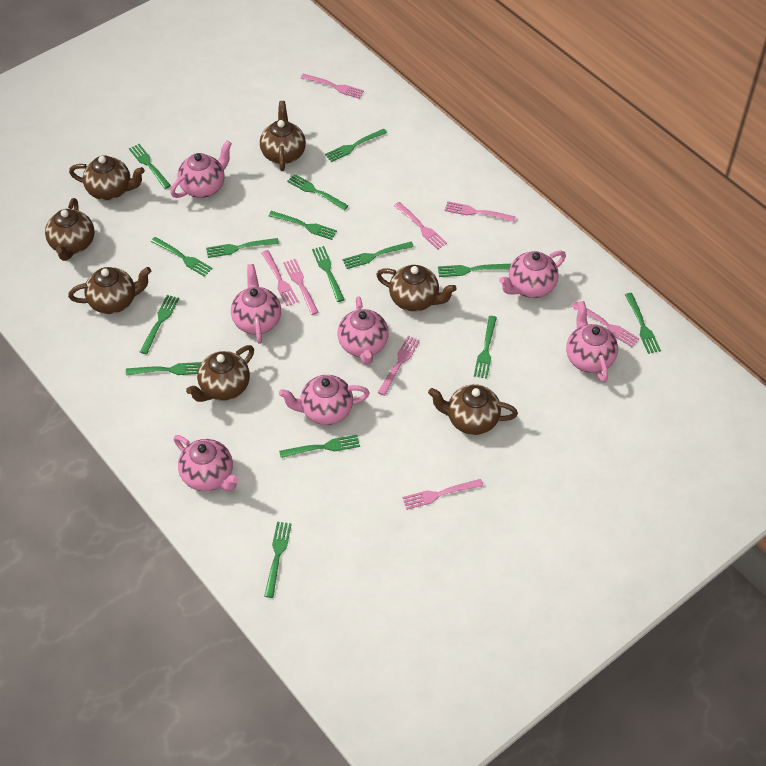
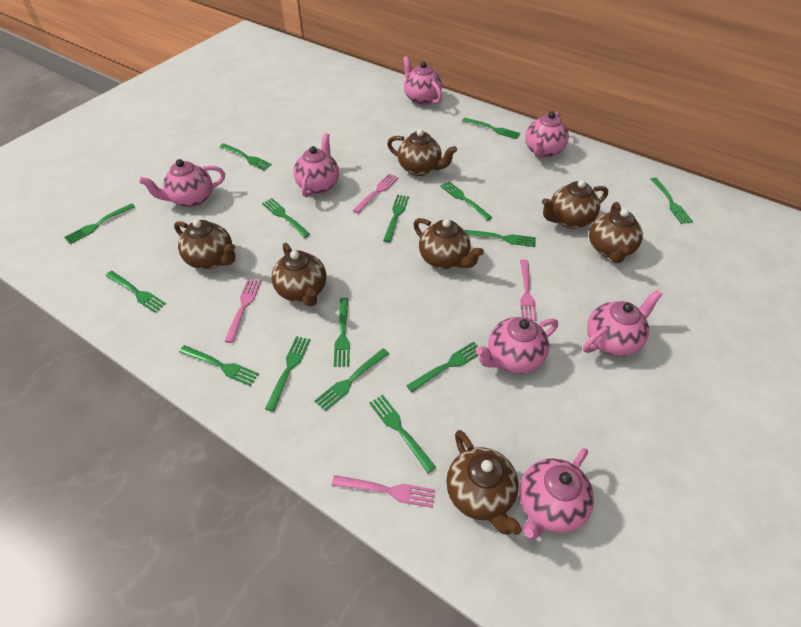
pink fork: [261,250,299,306] [283,259,319,315] [301,74,364,99] [378,336,420,396] [394,202,447,250] [402,479,484,510] [445,201,516,222] [571,302,640,347] = 8 -> [224,279,261,343] [332,475,435,508] [353,174,399,213] [520,259,537,321] = 4

